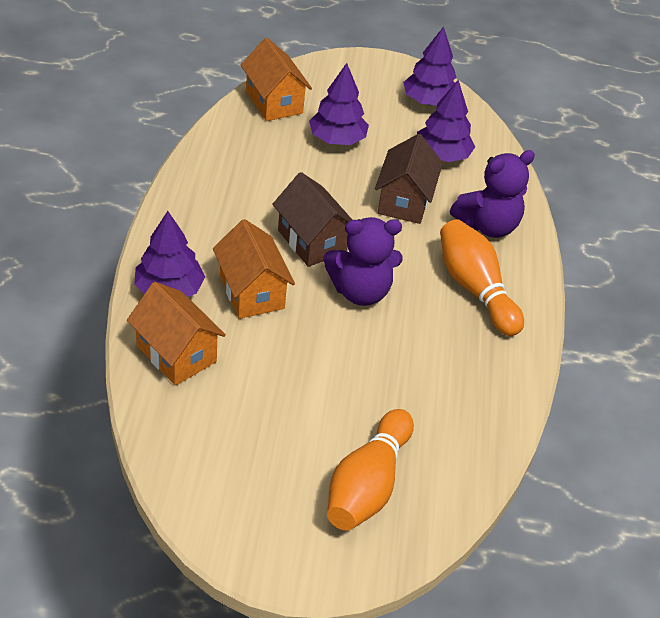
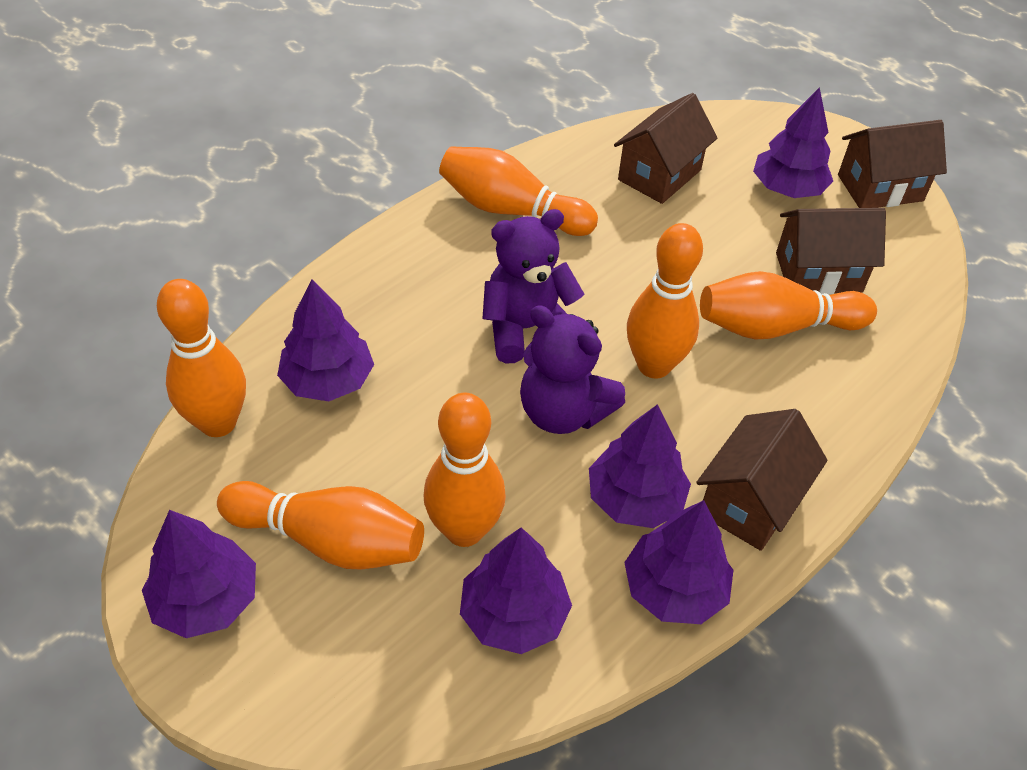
brown house: [272,172,352,267] [375,134,443,224] = 2 -> [614,93,717,204] [696,409,828,551] [776,208,886,294] [838,120,947,208] = 4
orange bowling pin: [327,409,414,531] [440,219,524,336] = 2 -> [157,279,246,437] [217,481,424,570] [423,393,506,547] [439,146,598,236] [627,223,703,379] [700,271,877,340] = 6
orange house: [127,282,226,386] [213,219,295,319] [241,38,312,121] = 3 -> none = 0
purple tree: [134,211,205,297] [309,63,369,145] [403,26,456,106] [417,80,475,162] = 4 -> [142,510,256,638] [277,279,374,401] [460,527,572,654] [589,404,691,528] [624,500,733,624] [753,87,833,198] = 6

